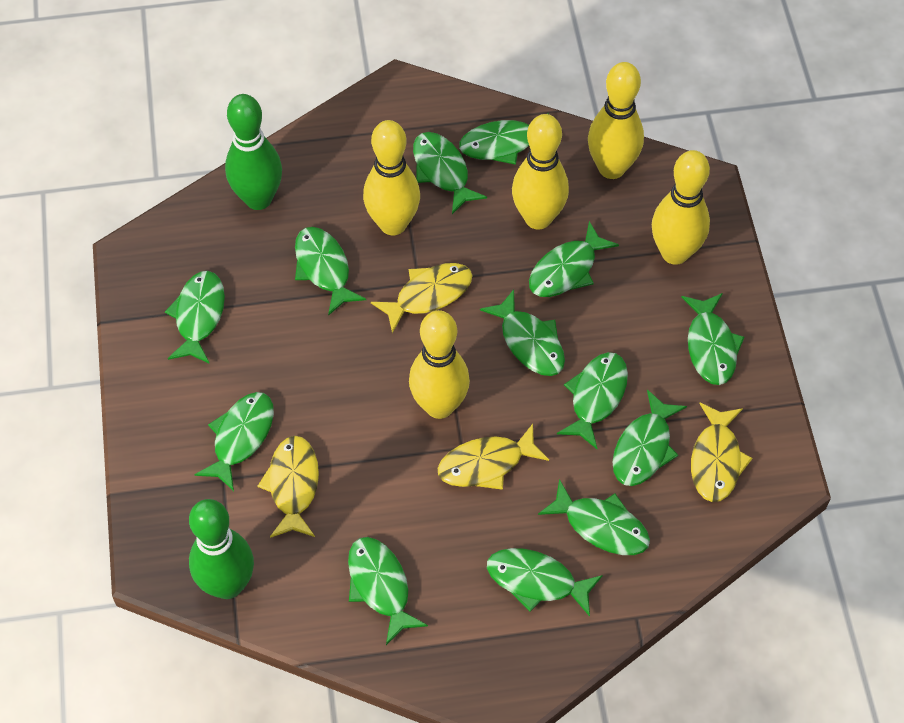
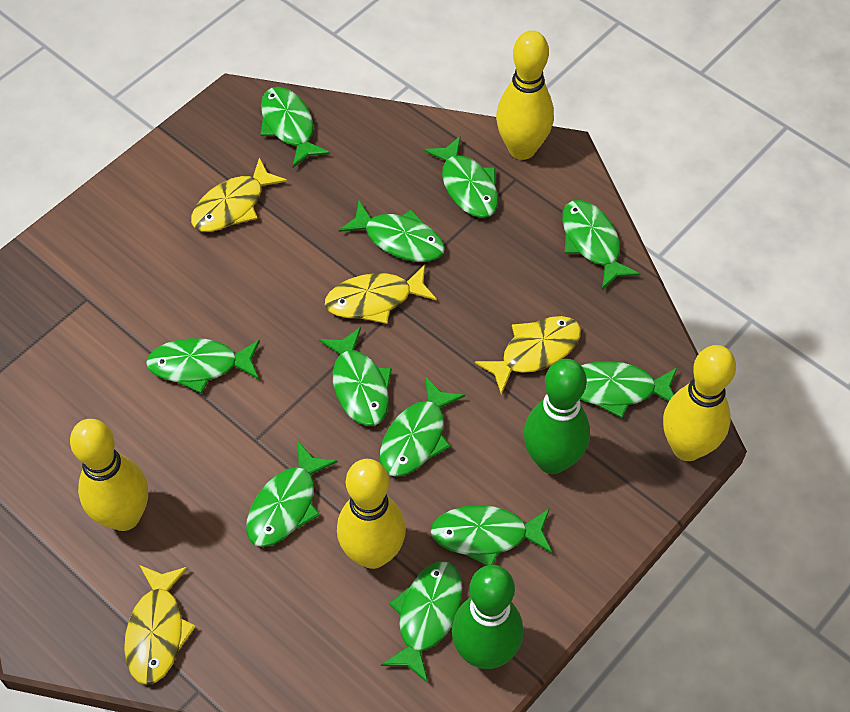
green fish: [165,271,225,364] [194,392,274,491] [295,227,366,316] [348,537,428,645] [413,132,487,214] [459,113,549,165] [480,289,565,376] [487,548,603,617] [529,221,619,297] [538,479,650,555] [557,352,628,449] [613,390,687,486] [681,293,744,385] = 13 -> [146,338,260,393] [246,442,338,547] [260,87,330,168] [319,327,392,426] [339,201,445,262] [380,376,465,477] [381,561,463,683] [424,136,498,218] [430,505,552,565] [562,200,640,290] [580,361,677,418] = 11
yellow bowling pin: [363,120,420,235] [409,310,470,419] [512,114,569,230] [588,62,644,179] [652,150,710,265] = 5 -> [70,419,148,531] [337,459,406,569] [496,31,554,160] [663,345,736,461] = 4

